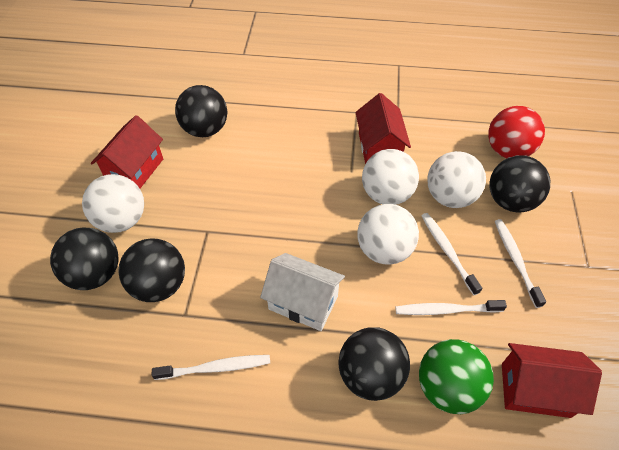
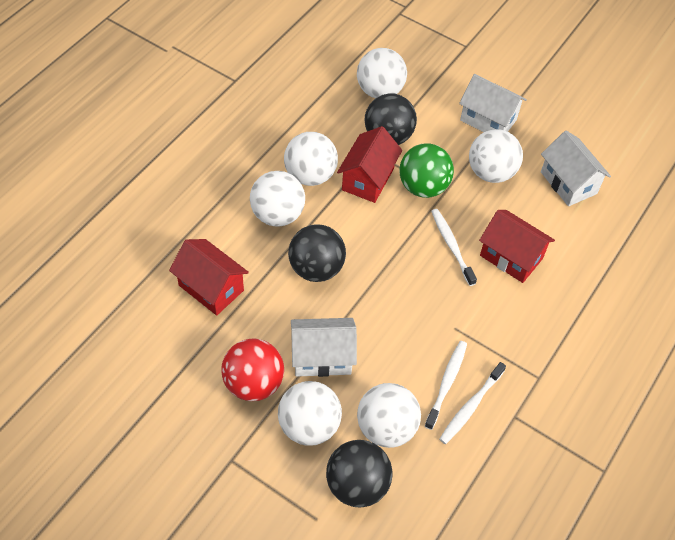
black ball: [50,227,118,290] [118,238,185,302] [175,85,227,137] [338,327,410,401] [489,155,550,213] = 5 -> [288,224,346,282] [326,440,393,507] [364,93,417,145] = 3
white ball: [82,174,144,233] [357,204,419,265] [362,149,419,205] [427,151,486,208] = 4 -> [250,171,305,227] [278,381,342,446] [284,132,338,186] [357,48,407,98] [357,383,421,448] [469,129,523,183] = 6
white house: [260,253,345,331] = 1 -> [291,318,357,377] [459,74,527,132] [541,130,611,206] = 3
white toothbrush: [152,355,270,380] [395,300,507,315] [422,213,482,295] [495,219,546,308] = 4 -> [424,341,467,430] [431,209,477,286] [439,362,506,444] = 3

